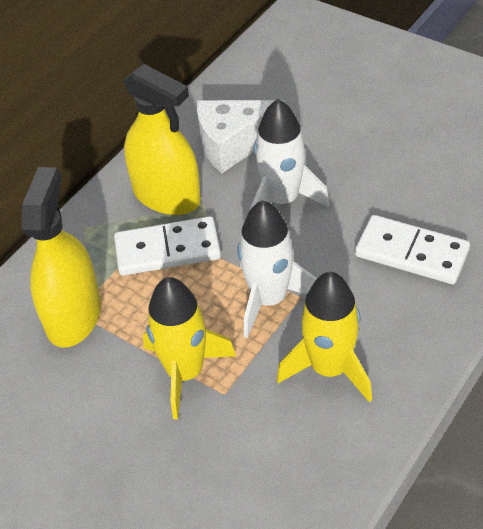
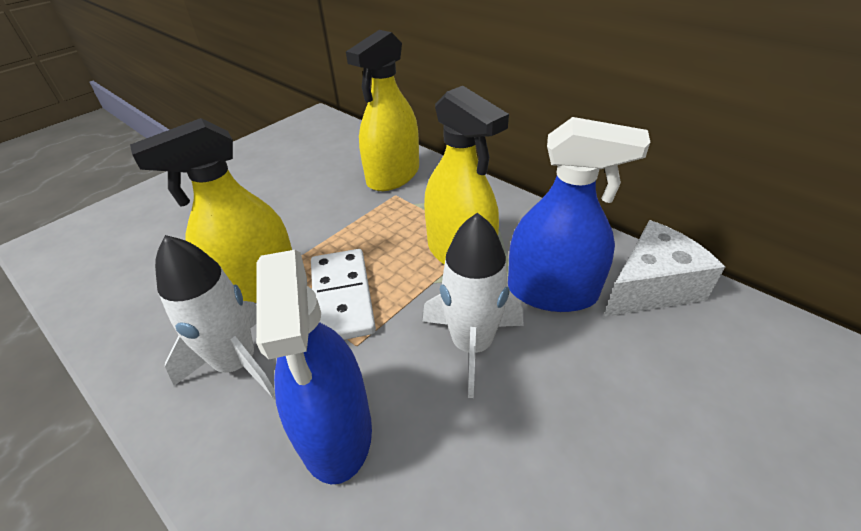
blue spray bottle: none = 0 -> [256,250,372,484] [508,117,650,312] = 2
white domino: [114,216,221,276] [355,215,470,284] = 2 -> [311,249,376,340] = 1
yellow rocket: [143,277,236,420] [277,272,372,402] = 2 -> none = 0
yellow spray bottle: [21,167,101,348] [124,64,201,215] = 2 -> [130,118,292,303] [346,30,419,191] [424,86,509,265] = 3

